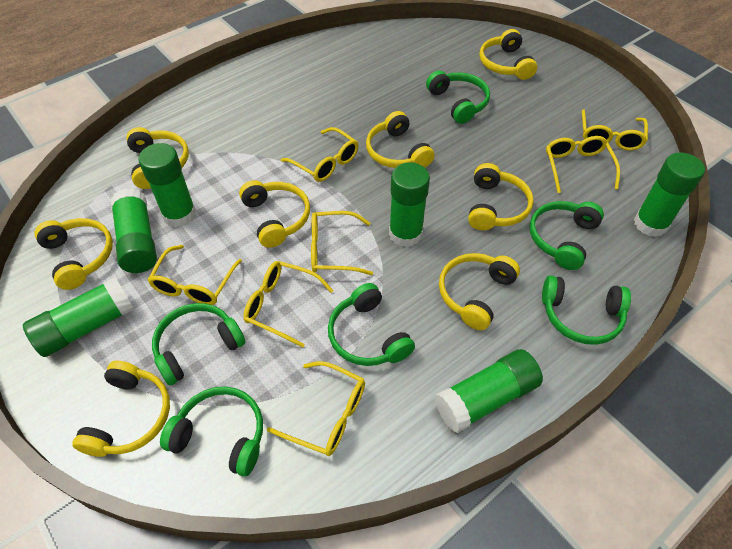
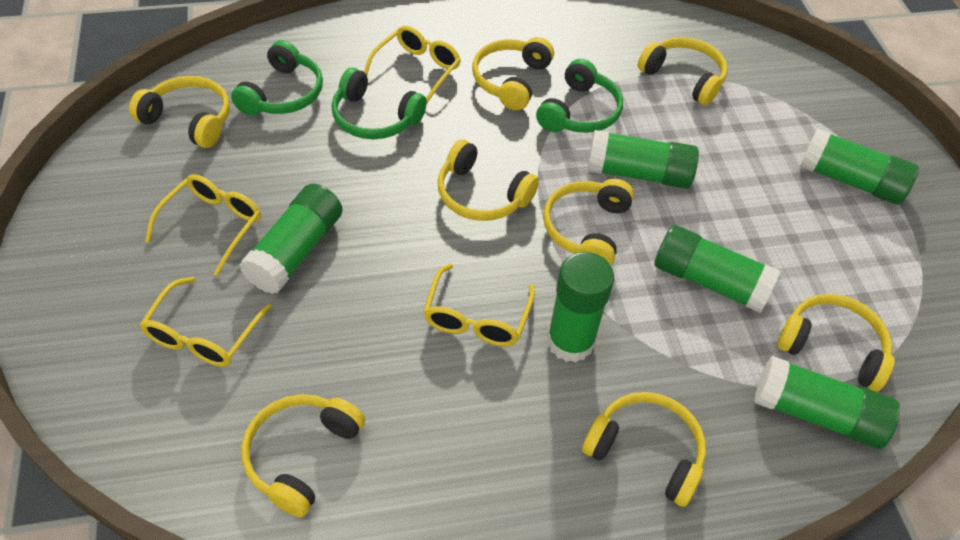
green headphones: [152,303,245,386] [160,386,263,477] [328,283,415,366] [426,71,490,124] [530,201,604,270] [542,275,631,345] = 6 -> [231,40,323,116] [332,68,427,139] [536,59,623,133] = 3
yellow glasses: [148,245,242,305] [243,261,334,348] [267,361,365,456] [281,127,358,182] [311,211,373,275] [546,136,620,193] [582,109,648,151] = 7 -> [140,277,272,367] [145,174,261,276] [364,26,461,103] [423,264,535,346] = 4

